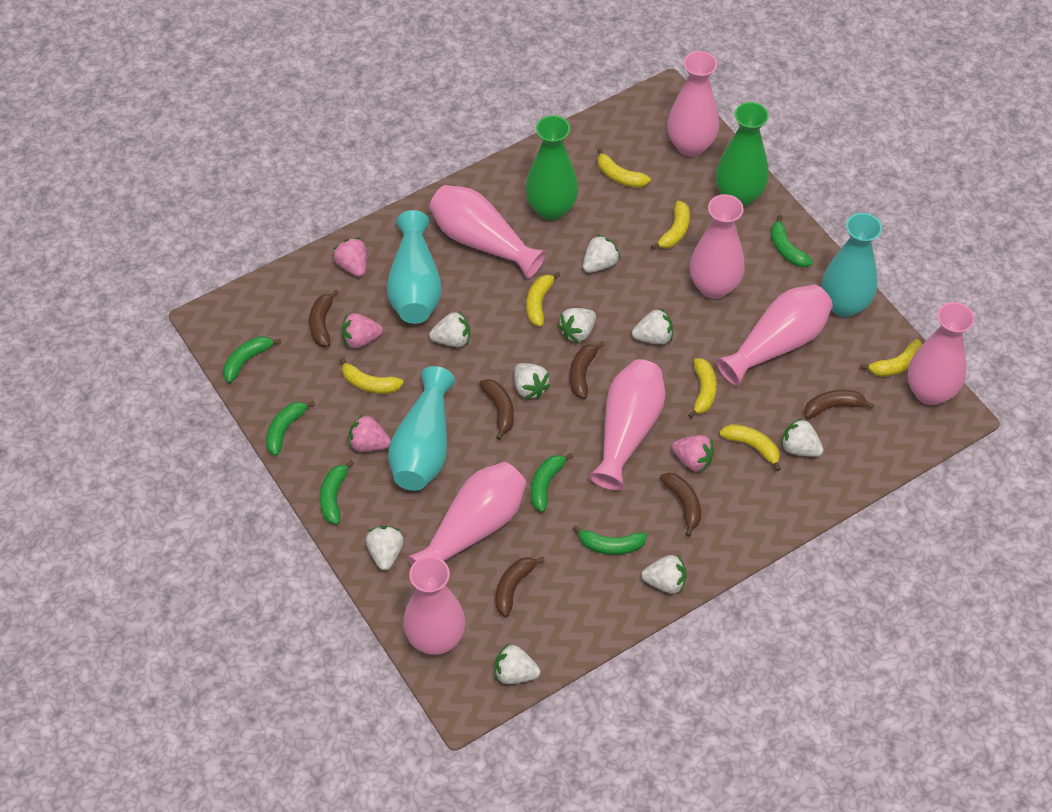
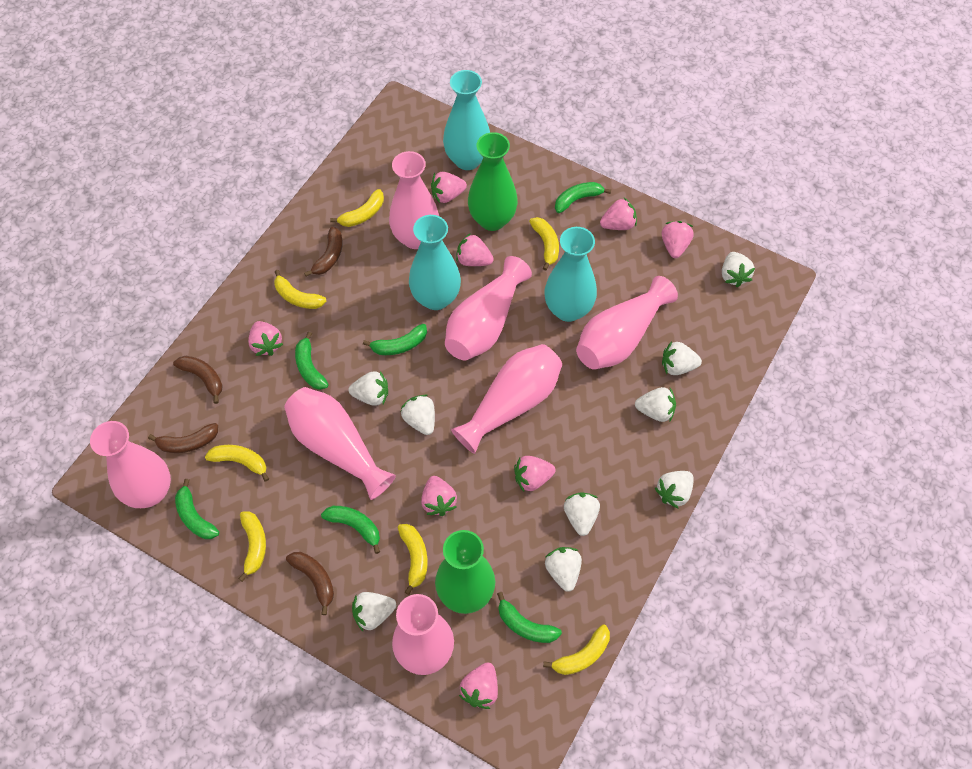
brown banana: [309,289,339,347] [479,379,514,440] [496,557,545,617] [570,341,605,399] [660,473,701,537] [804,390,874,419] = 6 -> [148,423,218,453] [173,356,223,404] [286,552,334,615] [304,227,343,277] = 4
pink strawberry: [333,237,367,277] [342,313,383,348] [348,414,391,452] [672,435,714,473] = 4 -> [248,321,283,356] [421,476,457,516] [431,172,467,203] [456,233,494,266] [459,662,498,709] [514,456,556,492] [600,198,637,230] [662,221,694,258] = 8
pink vase: [403,556,465,655] [407,462,527,565] [429,185,547,279] [589,359,665,491] [667,51,719,157] [690,194,745,299] [716,284,833,386] [907,302,975,405] = 8 -> [90,421,171,508] [284,387,396,500] [389,151,439,249] [392,594,454,675] [445,256,532,360] [451,344,562,454] [576,276,678,370] = 7

